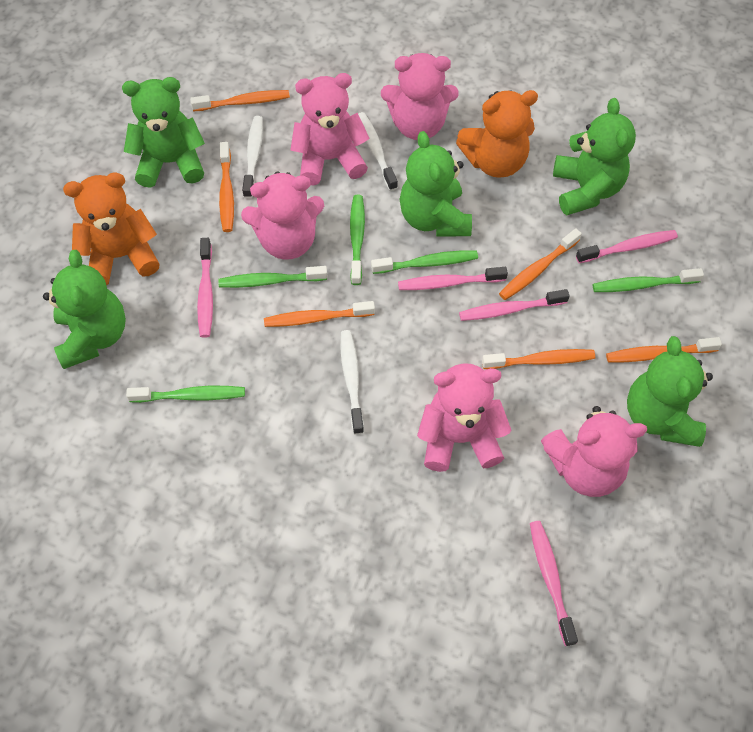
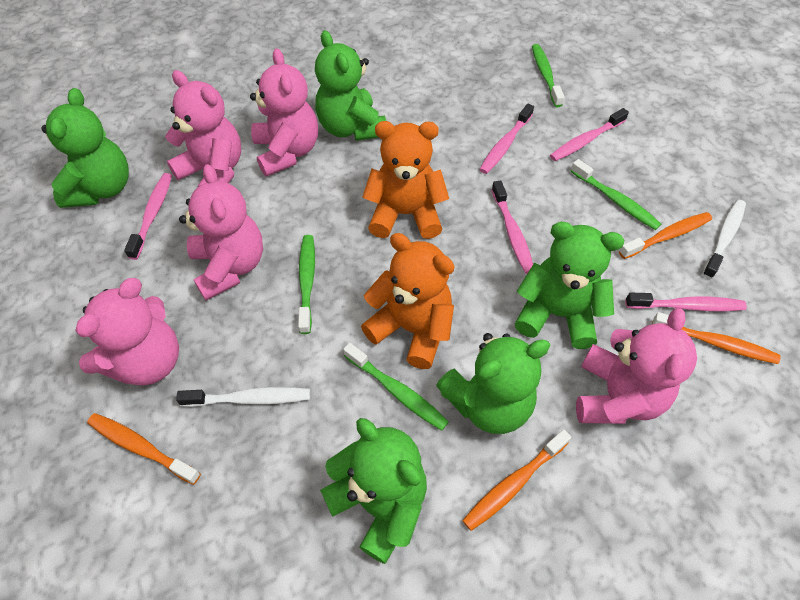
green toothbrush: [126,386,245,403] [218,266,327,288] [350,195,365,285] [371,250,478,274] [593,268,704,292] = 5 -> [298,235,315,334] [343,343,449,431] [532,44,565,107] [571,159,661,230] = 4
orange toothbrush: [190,90,290,112] [219,142,234,232] [264,301,375,327] [482,349,595,369] [499,228,582,300] [606,337,722,363] = 6 -> [87,413,201,485] [462,430,571,531] [619,212,712,259] [652,312,781,364] = 4
white toothbrush: [242,116,263,199] [340,330,364,435] [358,112,398,191] = 3 -> [176,387,310,407] [702,200,746,279] = 2

